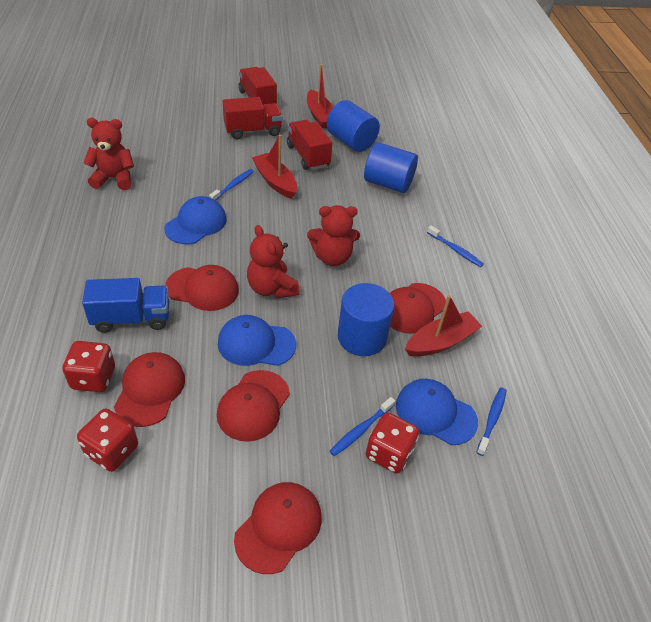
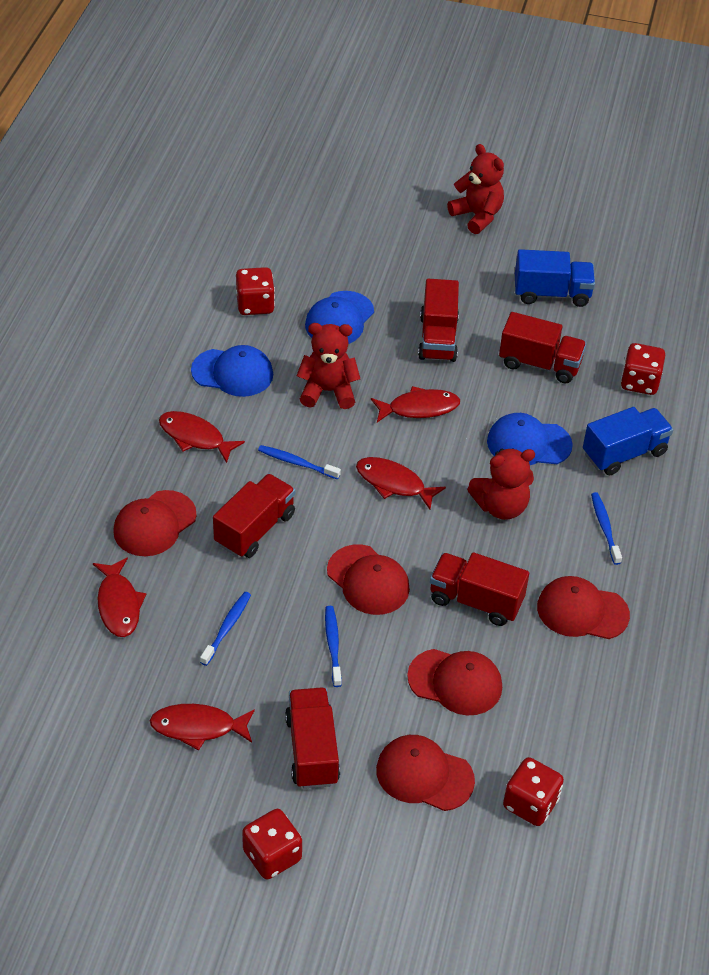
blue cylinder: [326,100,380,152] [338,283,394,356] [364,142,418,193] = 3 -> none = 0
blue truck: [82,278,169,333] = 1 -> [515,249,595,307] [583,407,673,475] = 2
red boat: [252,135,297,199] [307,64,333,128] [405,295,482,357] = 3 -> none = 0
red dice: [62,341,115,392] [77,409,138,472] [366,412,419,473] = 3 -> [236,267,275,315] [242,809,302,880] [503,757,564,826] [621,343,665,395] = 4
red fish: none = 0 -> [93,557,146,637] [150,704,255,751] [159,411,245,463] [356,457,446,510] [371,386,460,422] = 5
red truck: [223,97,283,139] [239,67,277,105] [287,120,332,170] = 3 -> [213,474,295,558] [285,687,340,789] [418,279,459,362] [430,552,529,626] [499,312,587,384] = 5

